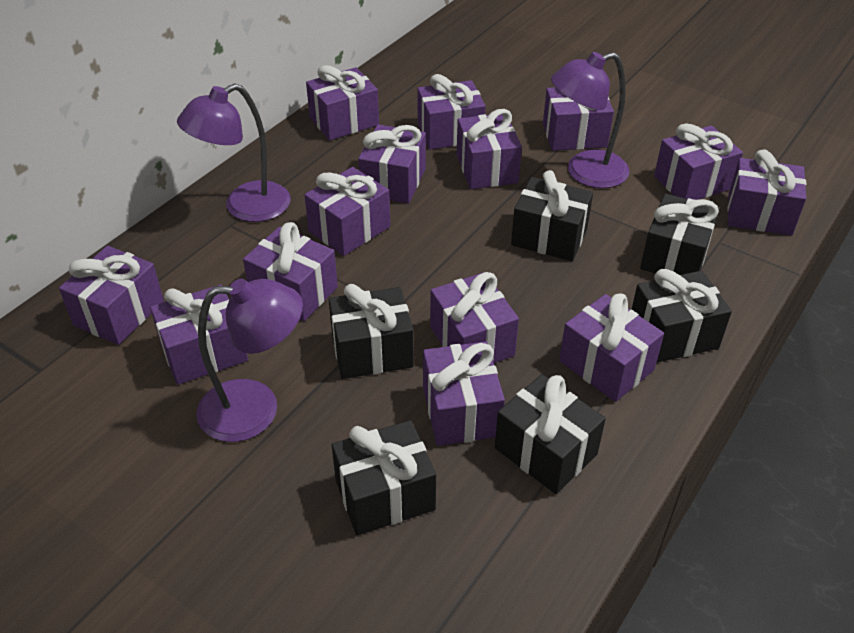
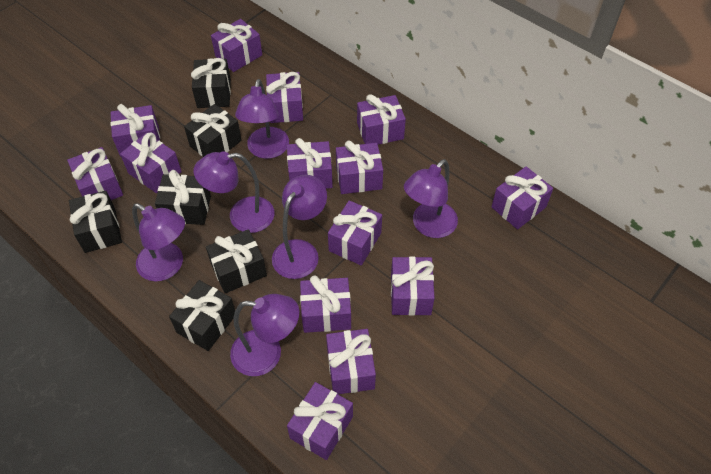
purple lamp: [177,83,291,222] [196,279,303,442] [551,52,630,188] = 3 -> [132,203,185,282] [193,151,275,233] [230,294,299,376] [235,79,289,159] [272,175,327,279] [404,159,458,238] = 6

